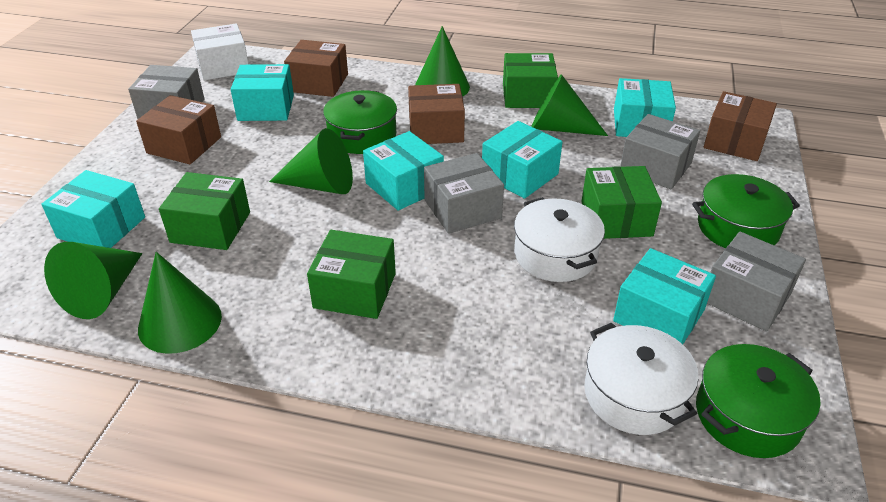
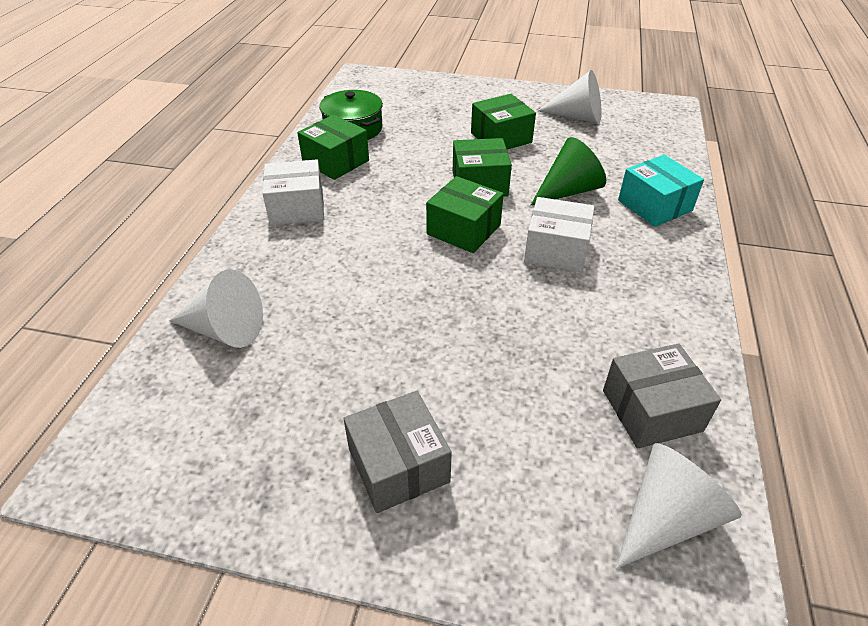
brown box: [136,95,221,164] [284,40,348,97] [408,84,465,144] [704,91,777,161] = 4 -> none = 0
green cone: [44,242,142,319] [138,252,222,354] [269,128,353,194] [415,26,470,97] [531,74,608,136] = 5 -> [530,137,606,206] = 1
green pot: [323,90,397,154] [692,174,800,248] [696,344,821,458] = 3 -> [319,90,383,140] = 1
grey box: [128,65,204,119] [424,153,504,234] [620,114,700,189] [707,232,806,332] = 4 -> [343,391,452,513] [603,343,721,448] = 2
turquoise box: [41,170,145,248] [231,64,294,121] [363,131,444,211] [482,121,562,199] [613,248,716,344] [614,78,676,137] = 6 -> [618,155,704,227] = 1
white box: [191,23,249,80] = 1 -> [262,159,324,225] [524,197,594,272] = 2
white cone: none = 0 -> [169,269,263,348] [537,70,602,123] [616,443,742,569] = 3
white pot: [514,197,605,282] [584,322,699,435] = 2 -> none = 0

